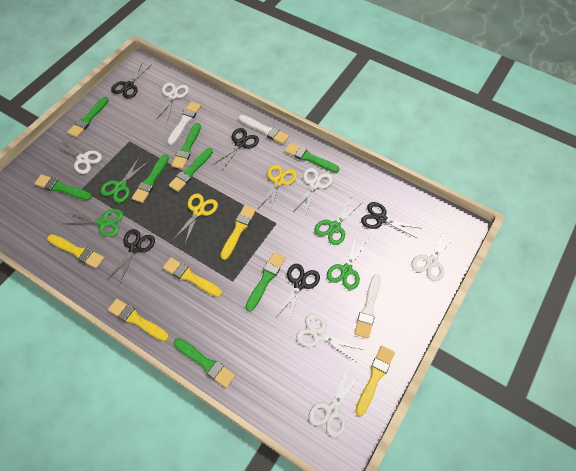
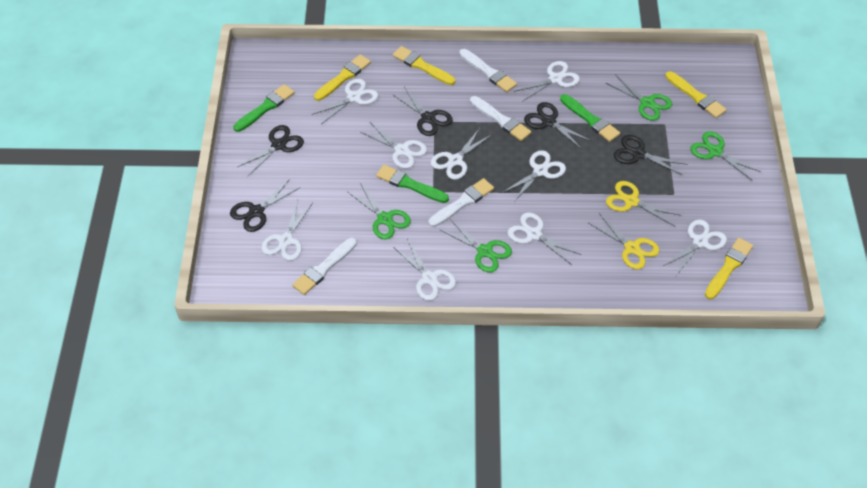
green brush: [34,174,92,200] [67,97,109,138] [132,154,169,203] [169,148,213,192] [171,123,201,169] [174,338,235,388] [246,252,285,312] [284,143,339,173] = 8 -> [233,84,295,132] [376,165,449,203] [560,94,620,142] = 3
white brush: [167,102,201,145] [239,115,289,144] [354,274,381,338] = 3 -> [292,238,357,295] [428,178,494,227] [459,49,517,92] [470,96,531,141] = 4
white scissors: [53,138,102,174] [156,82,189,122] [294,168,333,217] [296,314,363,361] [309,367,361,437] [411,228,456,281] = 6 -> [262,200,313,261] [312,79,378,124] [361,122,427,169] [393,239,456,301] [431,128,492,180] [502,150,566,203] [508,213,581,265] [513,61,580,102] [663,219,727,276] = 9
yellow brush: [47,234,104,268] [108,299,169,341] [163,257,222,297] [220,205,256,260] [355,346,395,416] = 5 -> [314,54,371,101] [393,46,455,85] [665,71,727,118] [705,238,753,299] = 4

